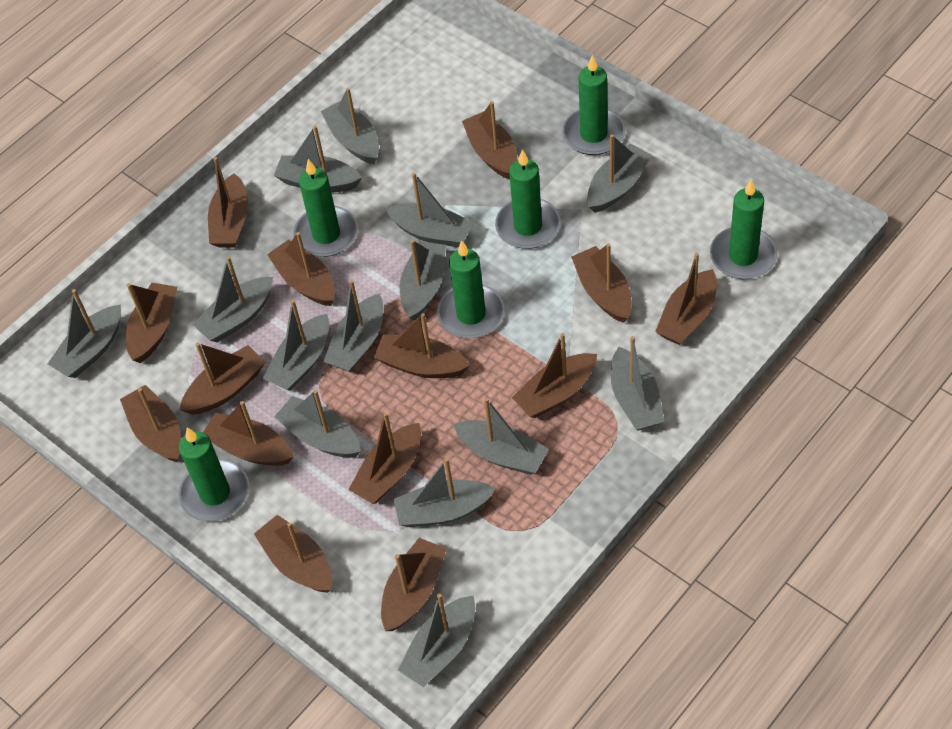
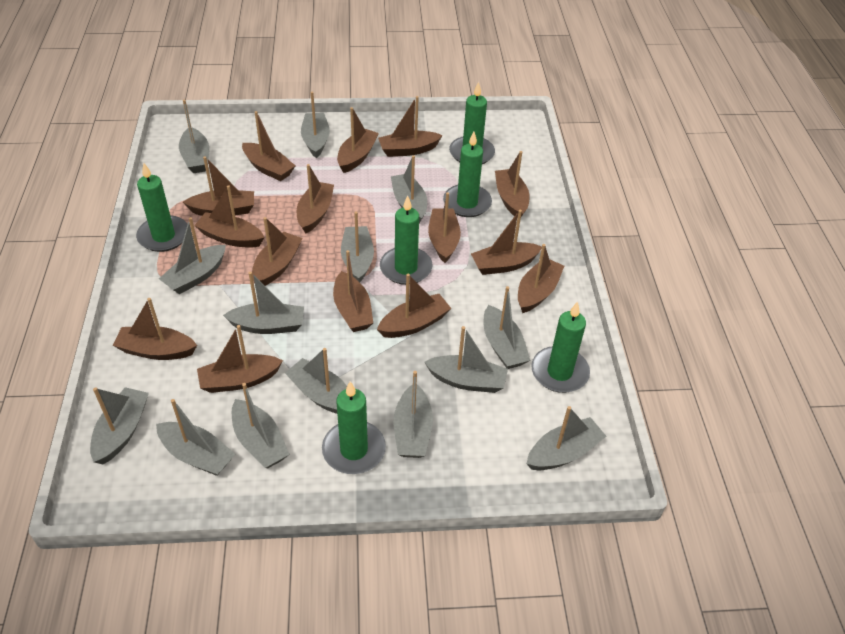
brown boat: [120,385,181,462] [126,283,177,363] [180,343,265,415] [203,401,294,466] [208,157,248,248] [254,515,332,593] [267,232,335,306] [348,413,421,504] [374,313,470,378] [381,538,447,631] [462,101,517,179] [512,333,597,418] [571,243,632,323] [655,253,717,345] = 14 -> [113,298,197,360] [183,156,254,216] [194,185,264,248] [197,325,283,393] [242,111,295,181] [252,217,303,286] [297,164,334,234] [333,250,373,332] [337,107,379,173] [377,274,451,338] [378,96,443,157] [428,192,461,263] [471,210,542,275] [495,151,530,218] [518,244,564,313] = 15

